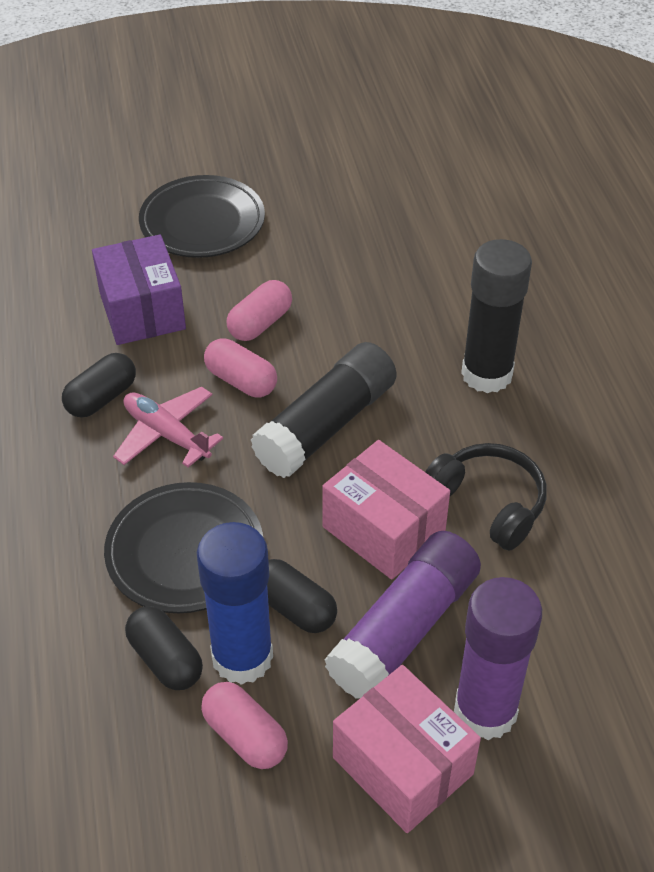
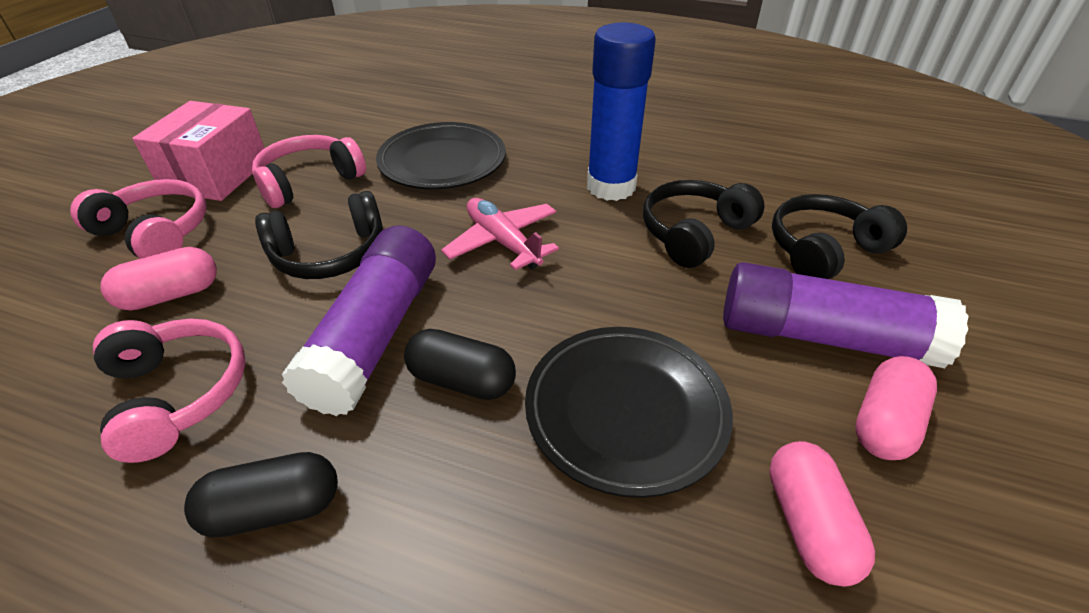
black capsule: [62,353,136,418] [125,606,203,690] [267,559,337,633] = 3 -> [184,452,338,538] [404,329,516,400] = 2
black glue stick: [251,342,397,478] [461,239,532,393] = 2 -> none = 0
black headphones: [425,443,547,551] = 1 -> [255,191,383,279] [643,180,765,268] [772,194,907,279] = 3
pink box: [322,440,450,580] [333,665,481,833] = 2 -> [132,101,264,201] = 1
pink headphones: none = 0 -> [70,179,206,259] [93,319,246,463] [252,135,366,208] = 3
purple box: [92,234,186,345] = 1 -> none = 0

